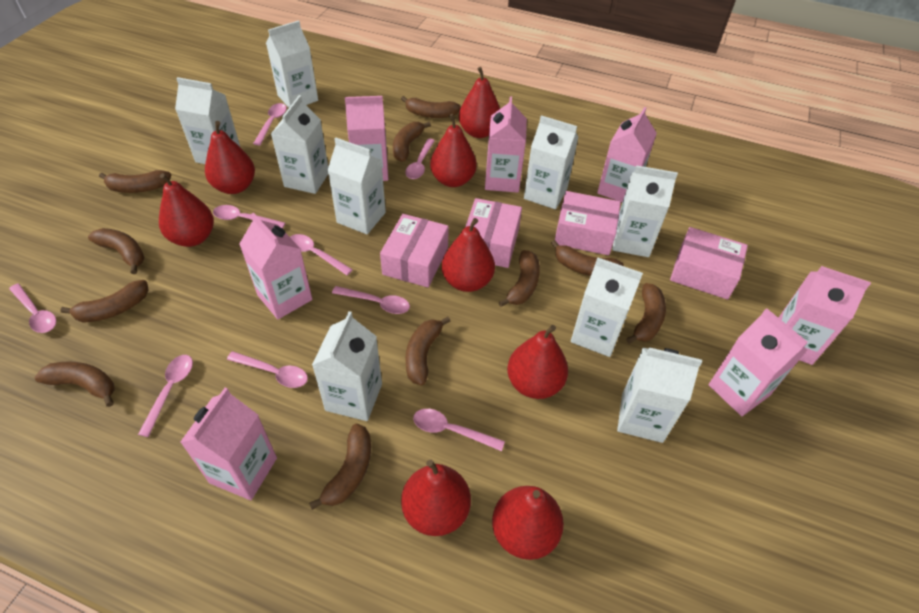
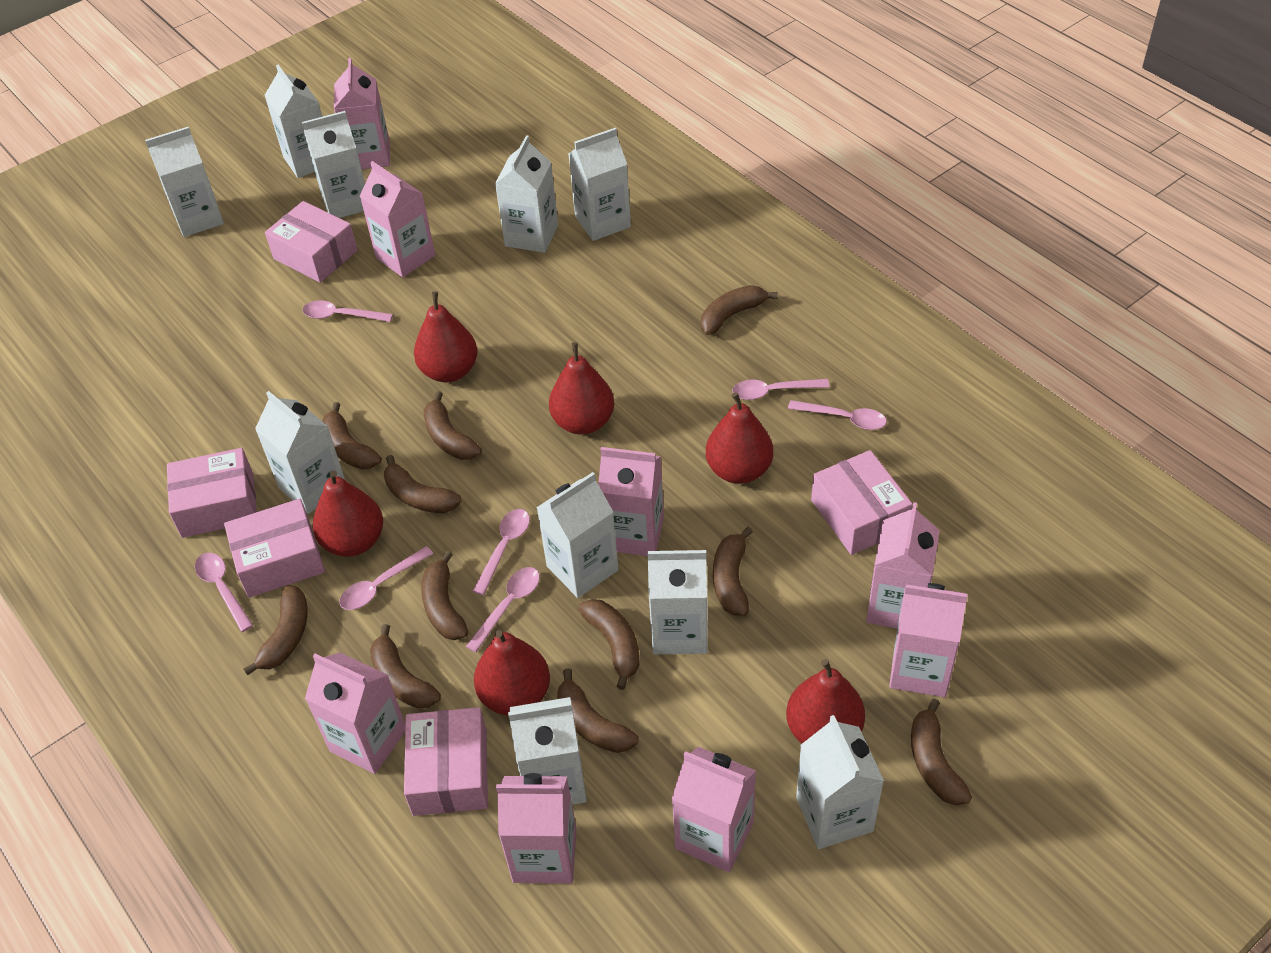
pink box: [380,214,449,288] [465,198,522,268] [555,191,621,255] [670,227,748,300] = 4 -> [167,448,257,538] [224,499,325,598] [265,201,358,283] [404,707,488,816] [811,450,913,555] = 5
pink carton: [180,387,277,500] [239,213,312,319] [345,96,388,181] [485,96,527,193] [597,107,657,202] [709,308,808,416] [778,266,871,365] = 7 -> [305,652,405,774] [334,58,390,169] [360,161,435,277] [496,773,576,884] [598,447,664,556] [672,747,756,872] [866,502,940,628] [889,583,968,697] = 8
pink spoon: [9,283,57,333] [138,355,193,437] [213,205,285,229] [227,351,308,388] [253,103,287,145] [290,234,353,275] [332,286,410,314] [405,139,435,179] [413,409,505,451] = 9 -> [195,553,253,632] [303,300,393,322] [339,546,433,610] [466,567,540,652] [473,509,530,595] [732,379,830,400] [788,400,887,430] = 7
red pear: [159,173,214,247] [205,121,255,194] [401,460,471,536] [430,114,477,187] [442,218,495,292] [459,67,500,138] [492,486,564,560] [507,325,568,399] = 8 -> [313,470,383,557] [414,291,478,382] [474,630,550,715] [549,342,614,435] [706,392,773,484] [786,659,865,744] = 6
white carton: [175,77,241,164] [266,20,318,107] [271,95,328,194] [312,311,382,421] [328,138,386,234] [524,115,578,209] [571,257,643,357] [612,165,678,257] [617,347,702,443] = 9 -> [145,127,224,237] [255,391,346,514] [264,65,322,178] [302,111,365,218] [495,135,558,253] [508,697,587,805] [536,472,619,598] [569,128,631,241] [647,550,708,654] [796,715,884,849] = 10

